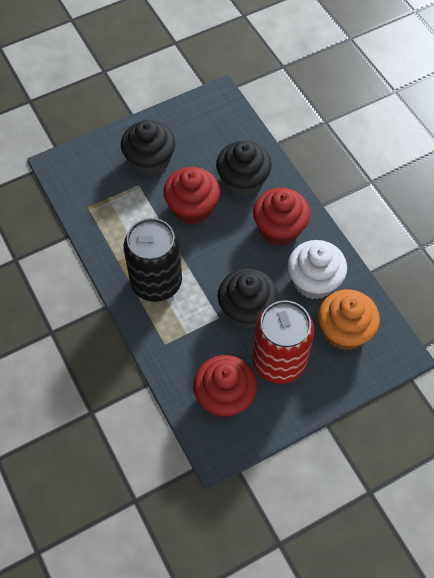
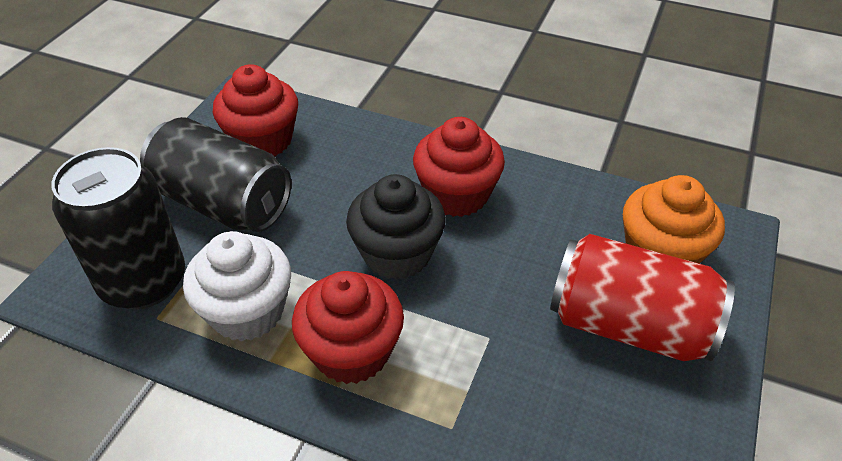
black can: [123,218,182,302] = 1 -> [51,147,185,310] [140,117,291,232] = 2
black cupcake: [121,120,175,177] [216,141,272,197] [218,268,278,329] = 3 -> [346,174,446,280] = 1

